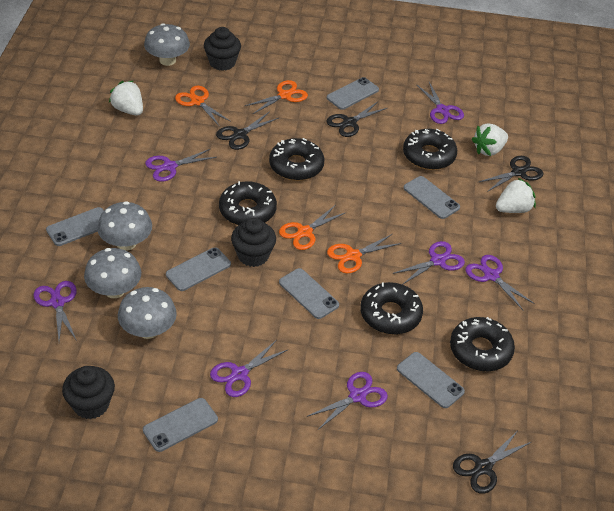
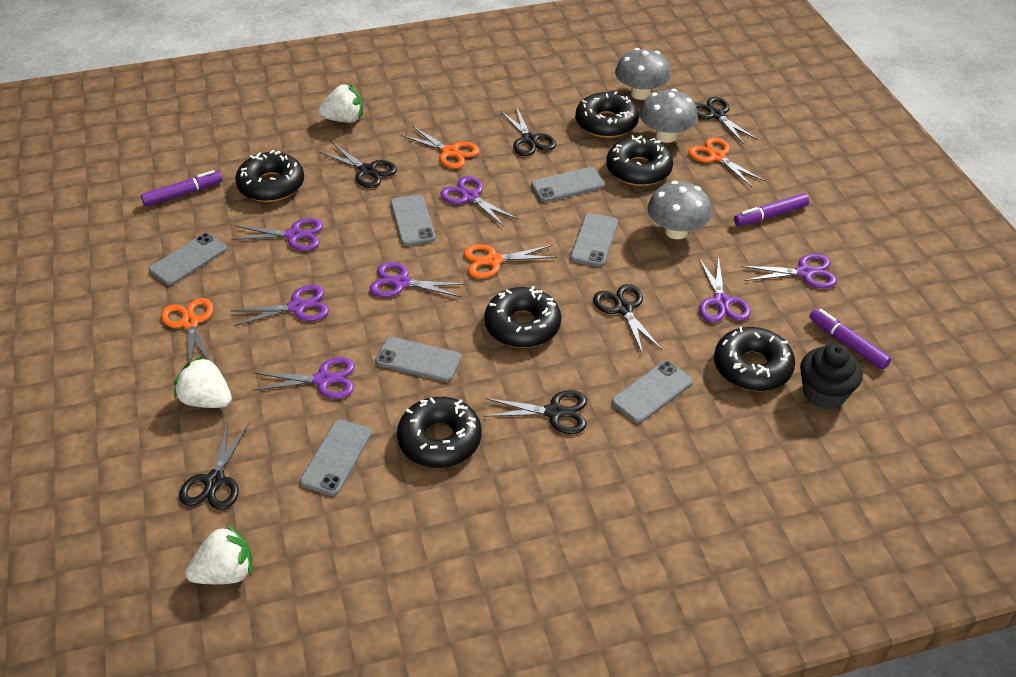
black cupcake: [62,366,115,419] [204,27,241,71] [231,218,276,267] = 3 -> [800,343,863,410] = 1
black donut: [219,181,277,225] [269,138,324,181] [360,282,423,335] [403,129,457,170] [450,317,515,371] = 5 -> [235,150,304,202] [397,397,481,468] [484,286,561,348] [575,91,639,138] [606,135,673,186] [714,327,795,391] = 6
black scissors: [216,111,279,150] [326,102,387,137] [453,430,531,494] [479,156,543,192] = 4 -> [179,422,249,510] [320,143,397,188] [483,390,587,434] [501,106,556,156] [593,284,662,354] [695,97,758,144] = 6
grey mushroom: [84,248,141,298] [97,201,152,251] [118,287,177,339] [144,23,190,66] = 4 -> [615,48,671,100] [640,89,698,143] [647,181,712,239] = 3
purple marker: none = 0 -> [141,170,223,207] [734,193,809,226] [810,308,891,370] = 3

